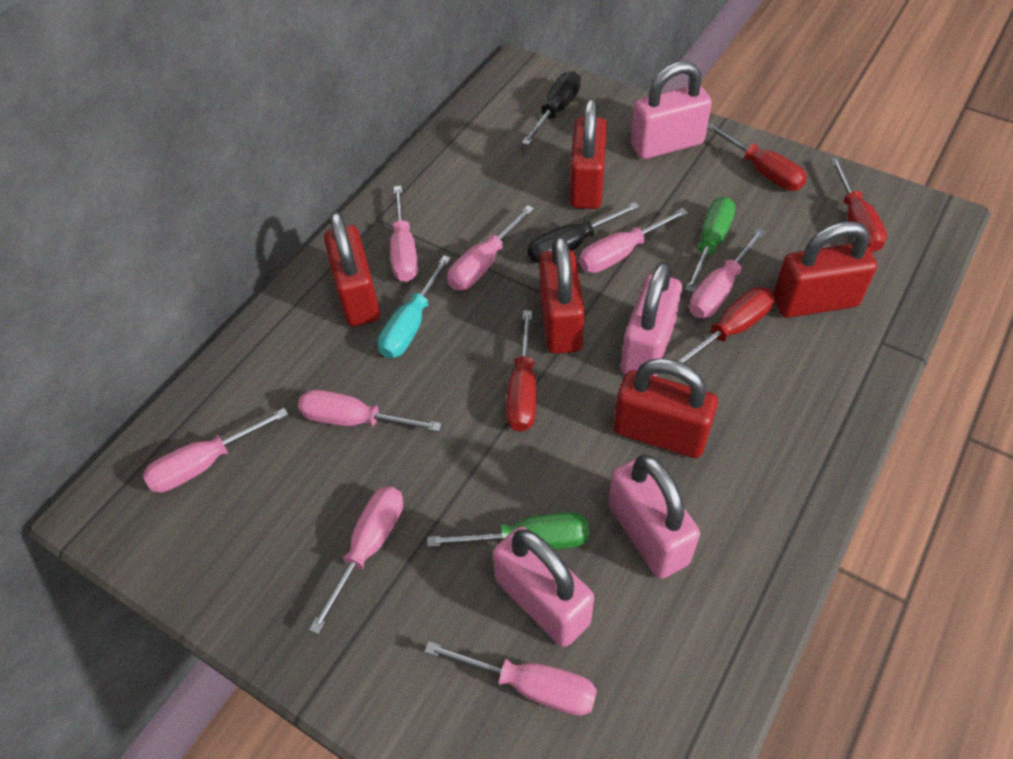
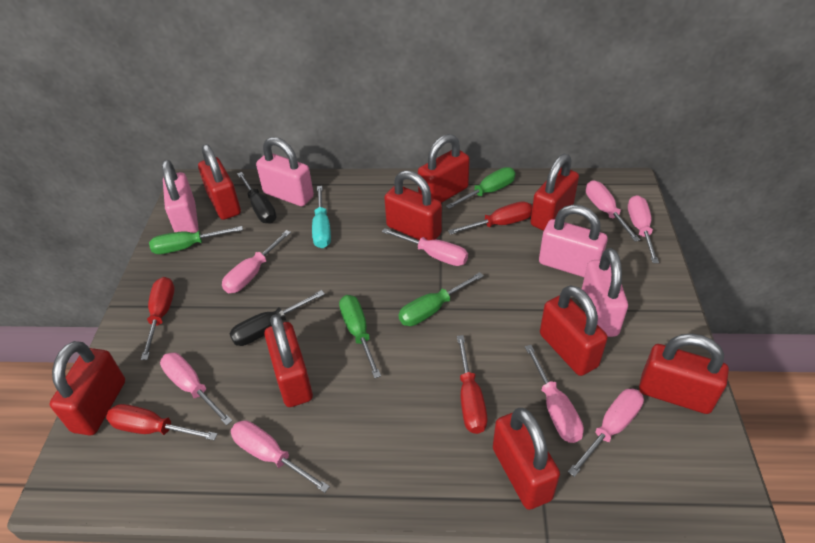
green screwdriver: [427,513,589,550] [685,197,736,293] = 2 -> [149,226,243,254] [339,295,381,378] [399,272,484,326] [446,167,516,209] = 4
red padlock: [324,211,380,326] [539,236,585,354] [570,98,607,209] [614,358,718,458] [773,221,877,318] = 5 -> [50,341,125,436] [198,144,241,220] [264,314,313,407] [384,170,442,240] [418,134,470,203] [493,408,560,510] [530,154,579,231] [540,285,608,376] [639,333,729,414] = 9

